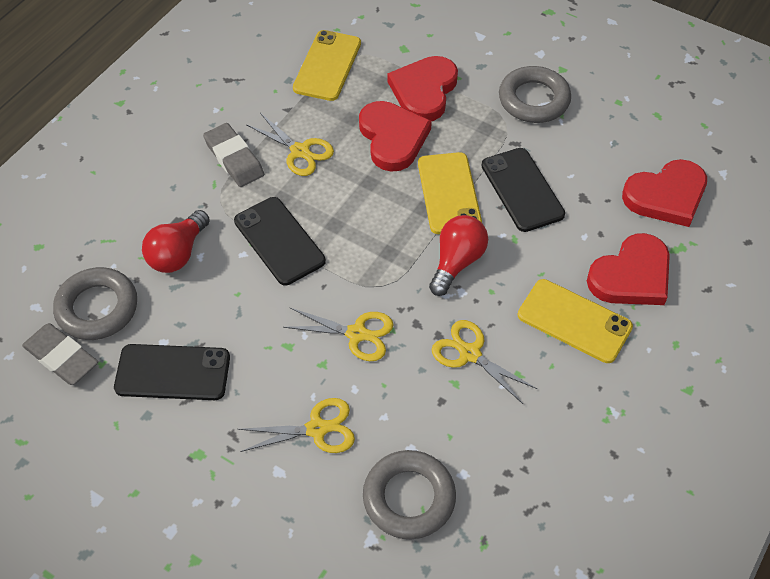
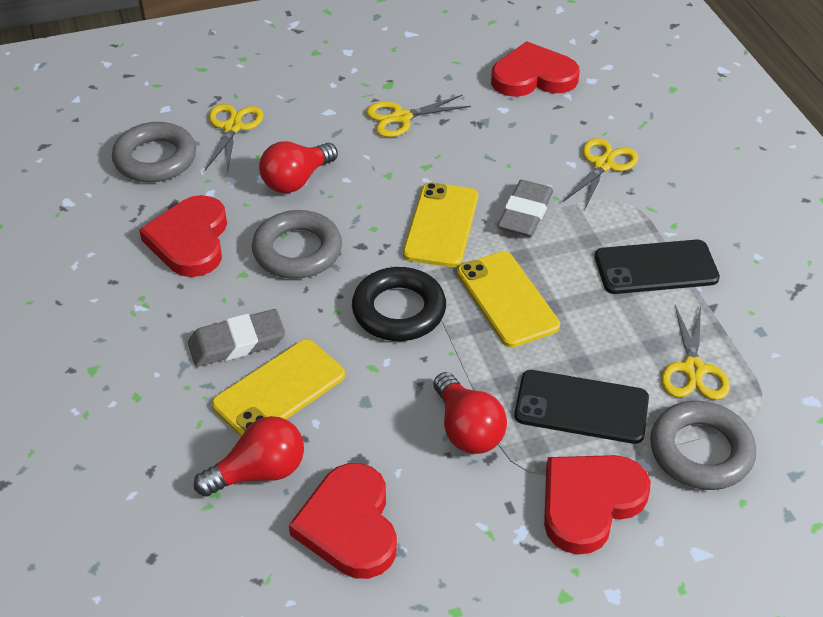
black phone: [114,344,230,400] [234,197,326,285] [481,148,565,232] = 3 -> [514,370,649,444] [595,240,720,294] = 2
black ring: none = 0 -> [352,267,446,341] = 1
red light bulb: [142,210,210,273] [429,215,488,296] = 2 -> [194,416,304,497] [259,141,338,193] [433,372,507,454] = 3

